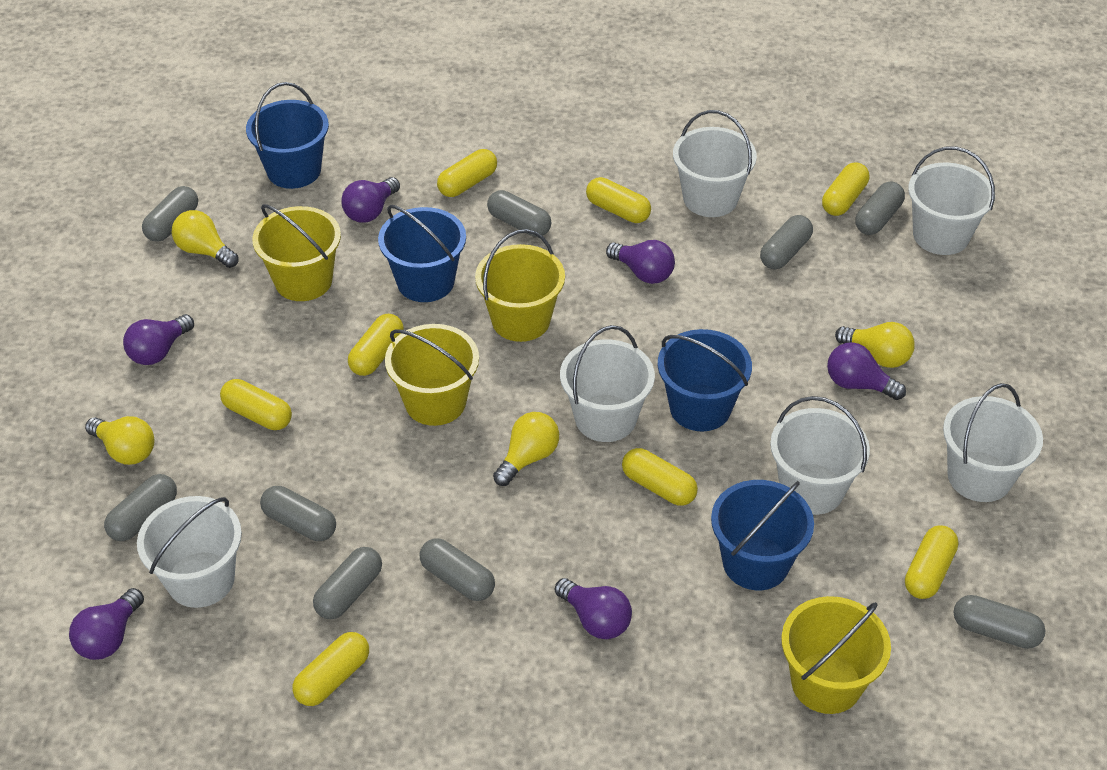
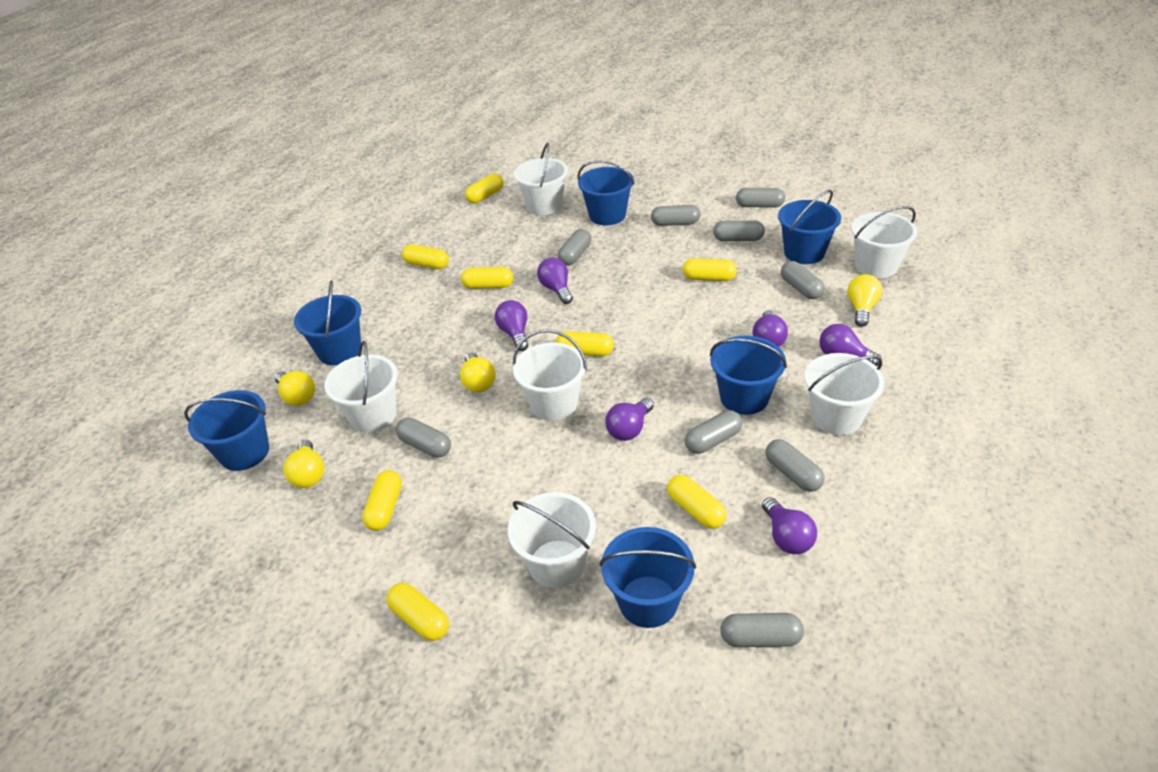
blue bucket: [246,82,329,189] [378,205,466,302] [658,329,752,431] [711,480,814,590] = 4 -> [184,390,269,471] [294,280,361,365] [578,160,634,226] [600,527,696,628] [710,336,787,415] [778,190,841,264] = 6
yellow bucket: [252,204,341,301] [385,324,479,426] [475,229,565,342] [781,596,891,714] = 4 -> none = 0

